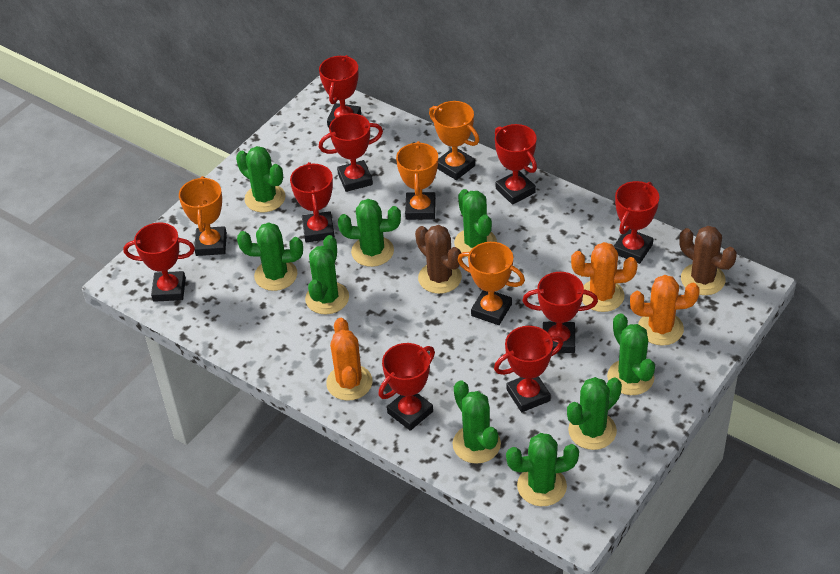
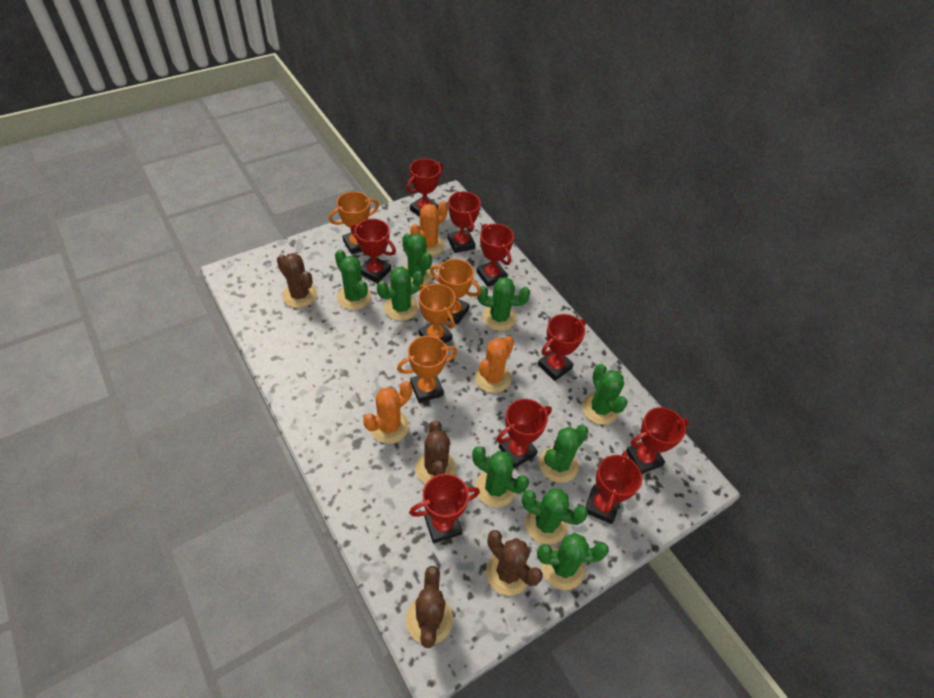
brown cactus: [415,225,462,294] [680,226,737,295] = 2 -> [277,253,317,308] [406,566,453,648] [415,421,456,484] [486,530,543,596] = 4

